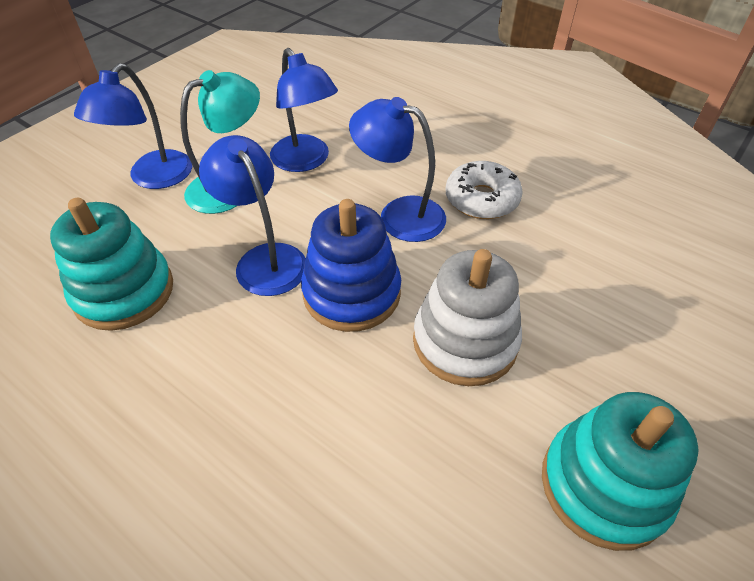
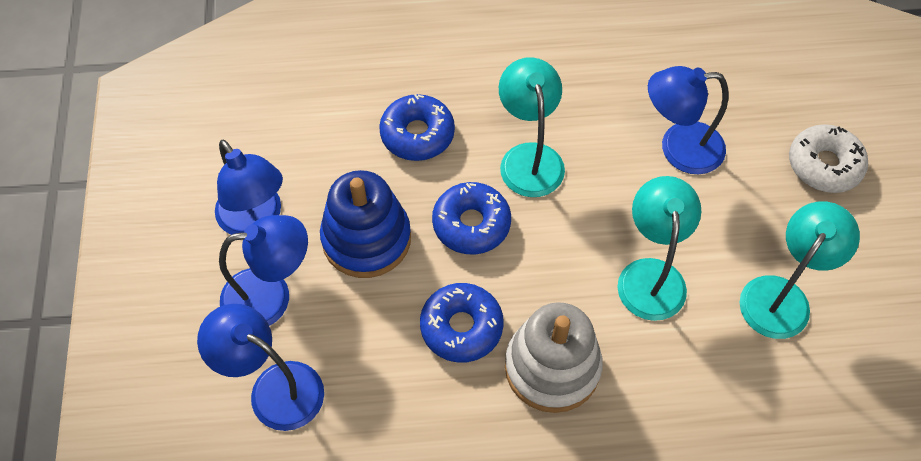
blue donut: none = 0 -> [379,94,455,161] [420,283,504,363] [432,182,511,255] = 3
turquoise lamp: [180,70,260,214] = 1 -> [499,57,565,197] [617,176,701,321] [739,201,860,339] = 3
turquoise stacking toy: [50,198,173,331] [542,392,699,551] = 2 -> none = 0

